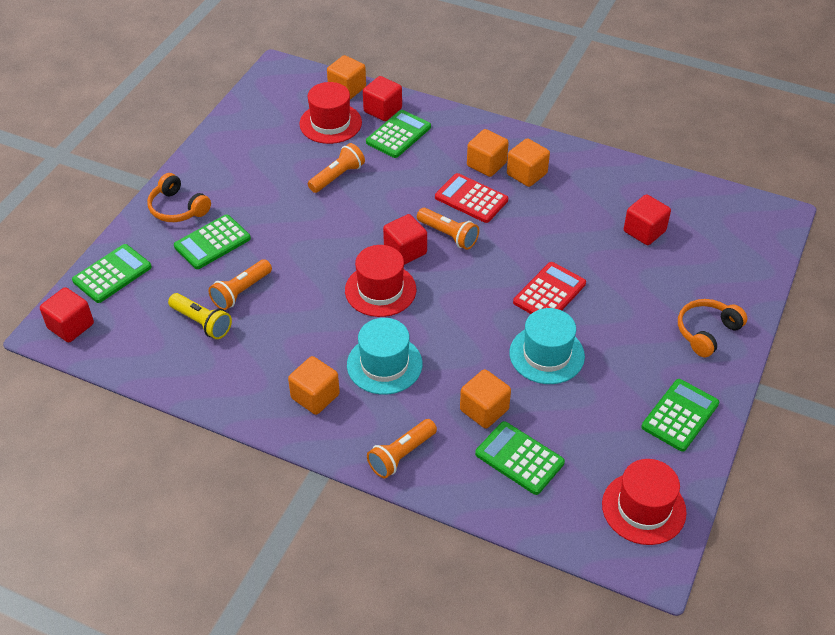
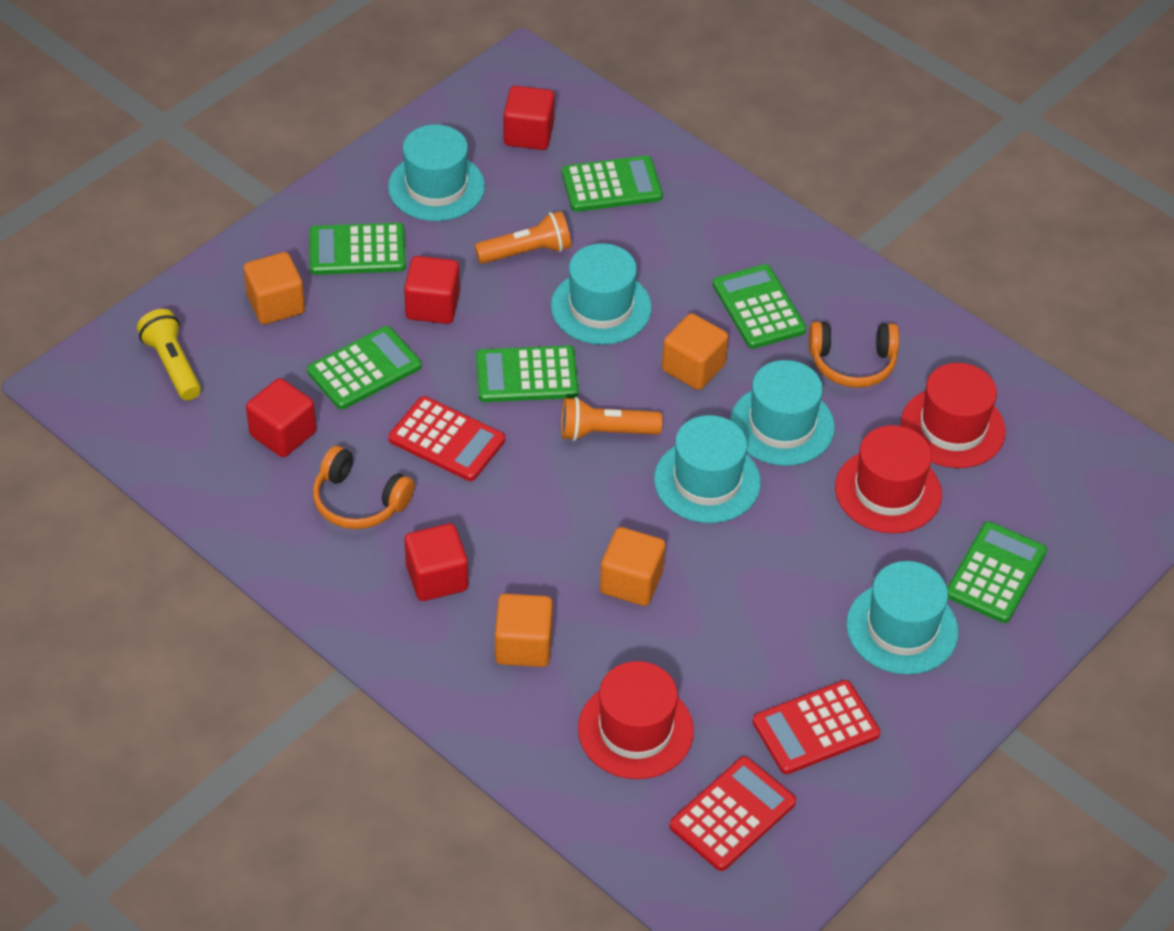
green calculator: [72,244,152,303] [174,214,251,269] [366,110,431,158] [475,421,565,495] [641,379,719,452] = 5 -> [307,326,422,410] [309,223,406,275] [476,346,578,402] [562,156,663,212] [713,264,806,349] [947,521,1047,623] = 6
orange cube: [288,356,340,415] [327,55,366,99] [460,369,511,429] [467,129,509,177] [507,138,550,187] = 5 -> [243,252,305,324] [495,594,553,667] [600,527,665,606] [662,313,729,390] = 4
orange flashlight: [208,259,272,310] [308,143,365,193] [367,419,437,478] [417,208,479,250] = 4 -> [475,211,571,264] [561,397,663,441] = 2
red calculator: [435,173,508,223] [513,262,586,314] = 2 -> [388,396,505,481] [669,756,796,871] [752,680,880,774] = 3
turquoise hat: [347,318,422,395] [509,308,585,384] = 2 -> [388,124,485,221] [551,243,652,345] [654,415,761,523] [730,360,835,466] [846,561,958,675] = 5

